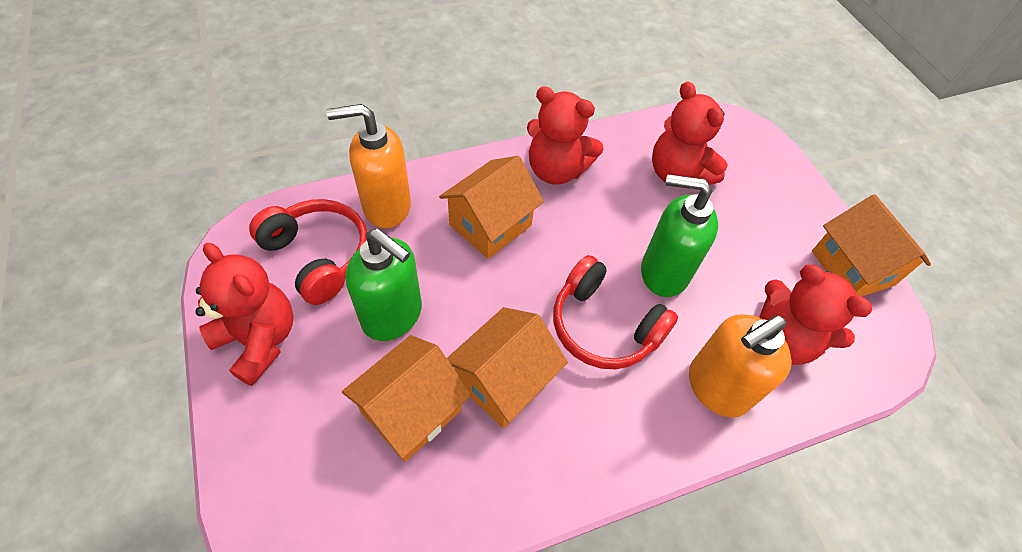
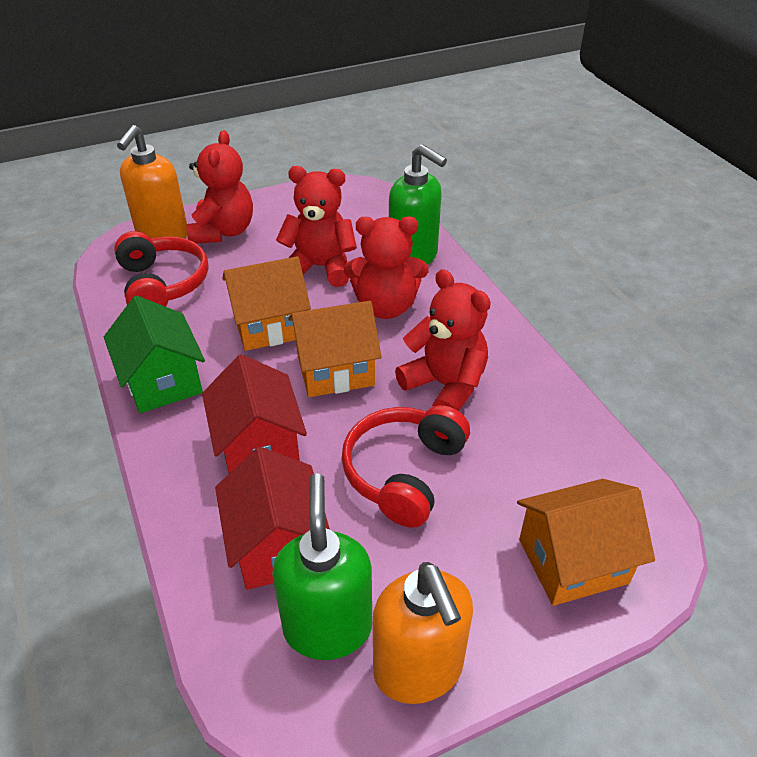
green house: none = 0 -> [104,296,205,413] = 1
orange house: [342,335,471,462] [439,156,544,259] [447,307,568,428] [812,194,931,296] = 4 -> [222,256,311,351] [288,301,382,397] [517,479,655,606] = 3
red house: none = 0 -> [202,354,307,473] [215,447,330,590] = 2

